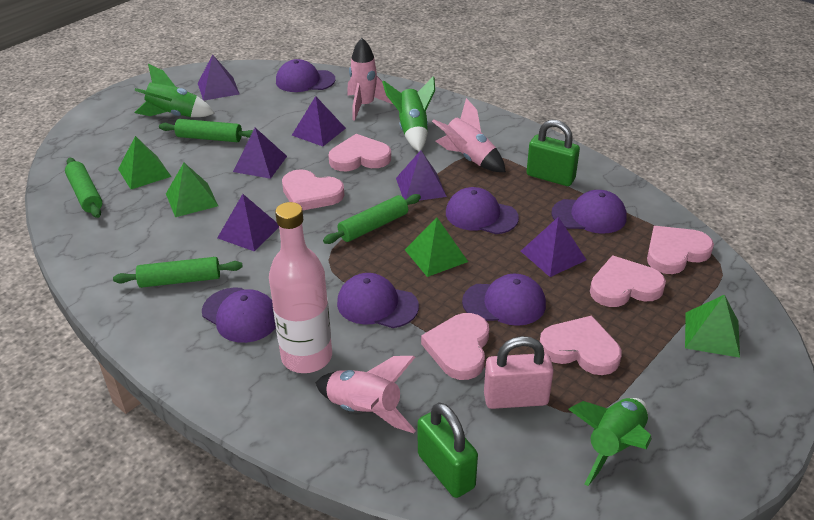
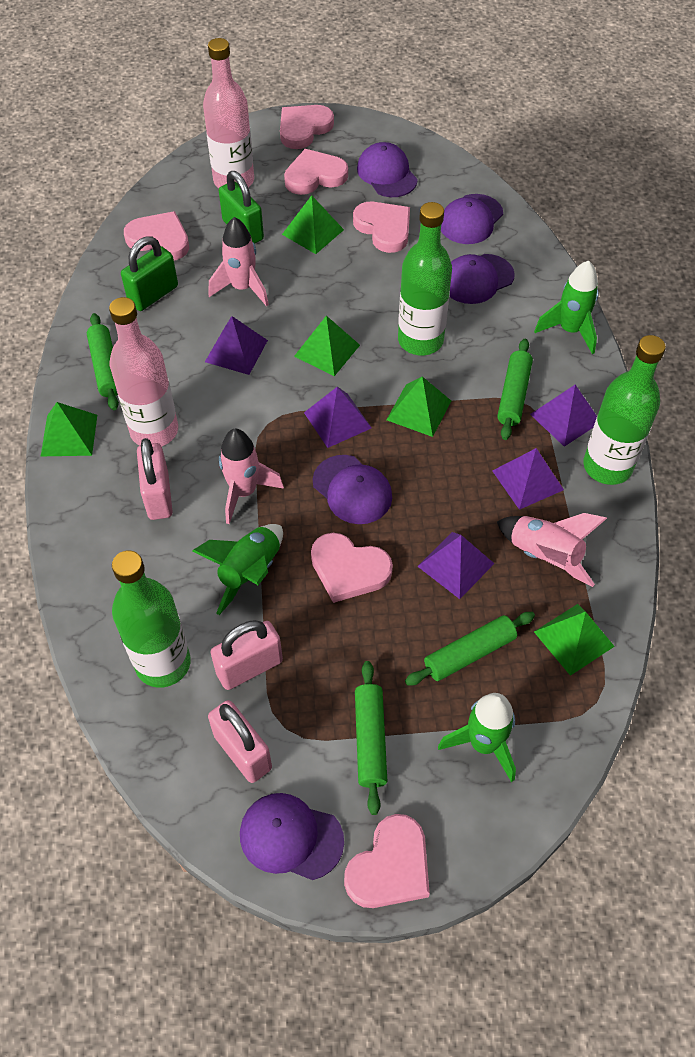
green bottle: none = 0 -> [112,550,191,688] [398,202,452,355] [583,335,666,485] = 3
green pyramid: [118,136,171,189] [166,163,218,217] [405,217,468,277] [685,295,740,358] = 4 -> [41,402,97,456] [282,195,344,254] [294,316,360,376] [387,376,451,437] [534,604,615,676] = 5
pink bottle: [269,202,332,373] = 1 -> [109,297,178,446] [203,38,254,188] = 2
pink padlock: [484,336,554,409] = 1 -> [137,438,173,520] [208,700,272,783] [211,620,283,690] = 3
purple cap: [202,288,276,343] [276,59,336,92] [337,273,419,328] [446,187,519,234] [462,273,546,326] [551,190,627,234] = 6 -> [240,793,344,880] [313,455,392,524] [357,142,418,197] [441,194,503,244] [449,254,515,304] = 5
purple pyramid: [198,54,239,101] [217,194,279,252] [233,128,287,179] [292,96,346,146] [396,150,447,201] [521,217,586,277] = 6 -> [205,316,268,375] [304,387,372,448] [417,532,495,599] [493,448,564,510] [530,385,597,447] = 5

